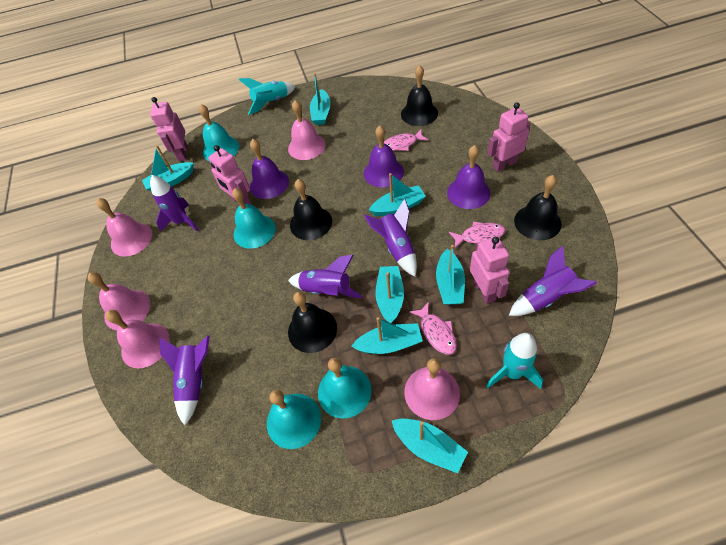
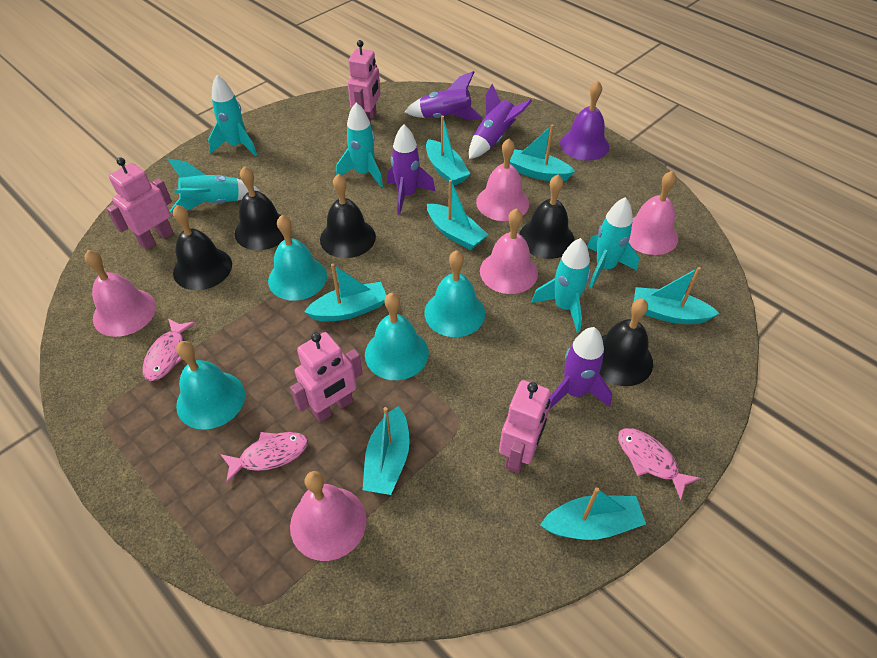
black bell: [288,292,337,353] [290,179,332,240] [401,65,438,126] [514,175,562,240] = 4 -> [173,205,232,290] [235,166,285,250] [320,174,376,258] [519,175,575,259] [599,298,653,386] = 5
purple bell: [250,139,289,199] [364,126,404,188] [447,145,491,209] = 3 -> [560,81,609,161] = 1
purple rocket: [150,175,198,232] [159,336,210,426] [288,255,363,298] [364,199,417,276] [509,246,597,316] = 5 -> [387,125,435,215] [405,71,483,120] [469,84,532,159] [549,327,612,409] = 4
turquoise rocket: [239,78,296,115] [486,333,543,389] = 2 -> [168,158,260,212] [208,75,257,156] [336,102,383,187] [531,238,591,333] [587,197,639,287] = 5

